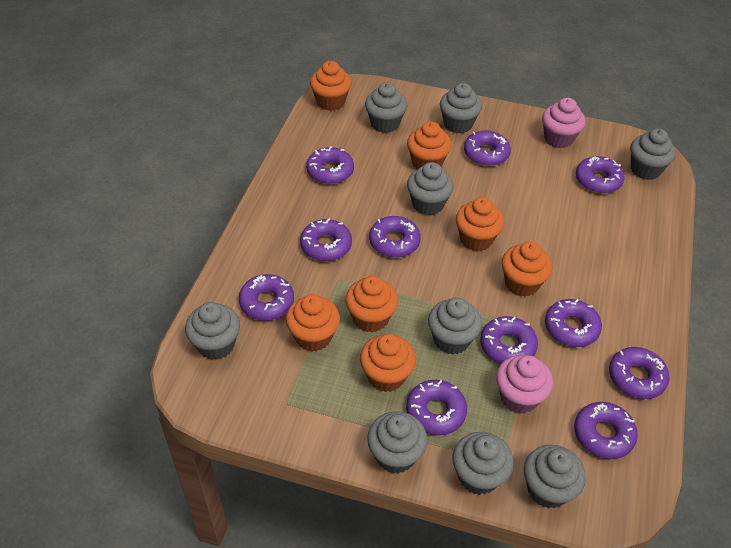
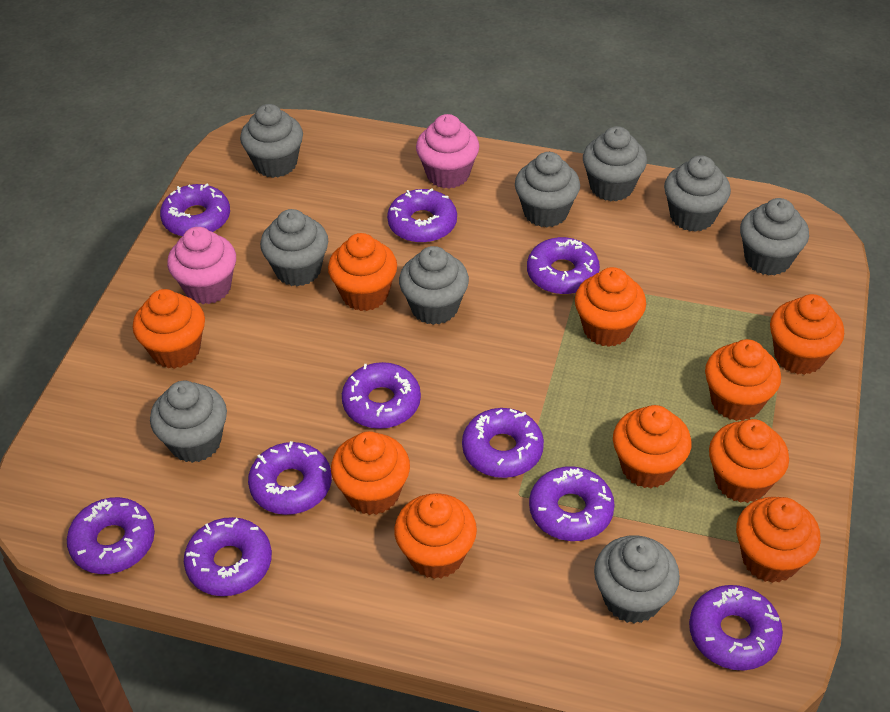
orange cupcake: [286,294,340,352] [310,61,351,111] [345,276,398,333] [360,334,416,392] [407,121,452,170] [456,197,504,251] [501,241,552,297] = 7 -> [133,289,205,369] [328,233,397,311] [331,431,410,515] [394,493,477,579] [575,267,646,347] [613,405,692,488] [705,339,781,421] [709,419,789,503] [736,497,821,583] [770,294,844,375] = 10
purple donut: [239,274,294,321] [300,219,352,261] [306,146,354,184] [369,216,421,257] [406,380,467,435] [464,130,511,166] [480,316,538,364] [545,299,602,347] [574,402,638,459] [576,156,624,193] [609,347,669,399] = 11 -> [67,497,155,574] [160,184,230,236] [184,517,272,596] [248,441,332,515] [342,362,421,429] [387,188,457,243] [462,408,544,478] [527,237,600,294] [529,466,615,541] [689,585,783,670] = 10

